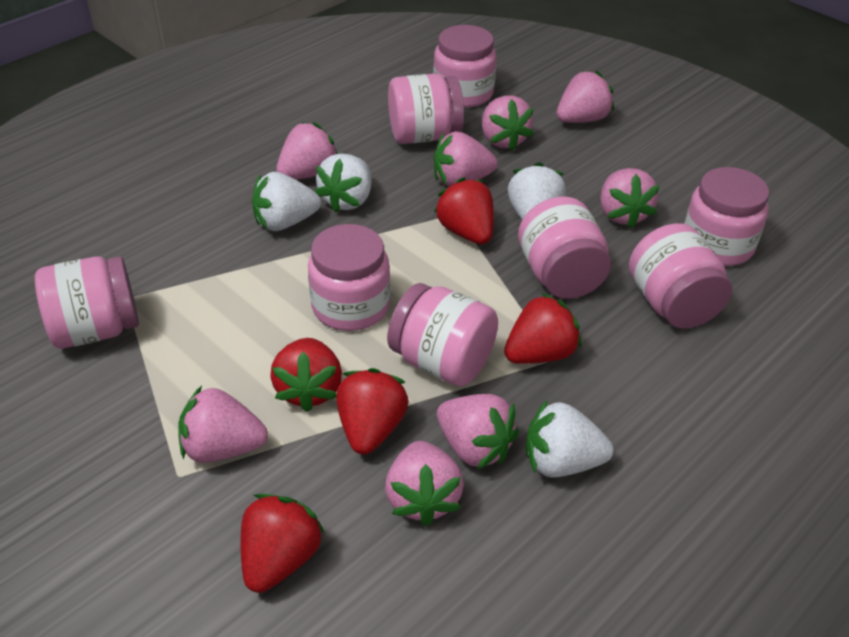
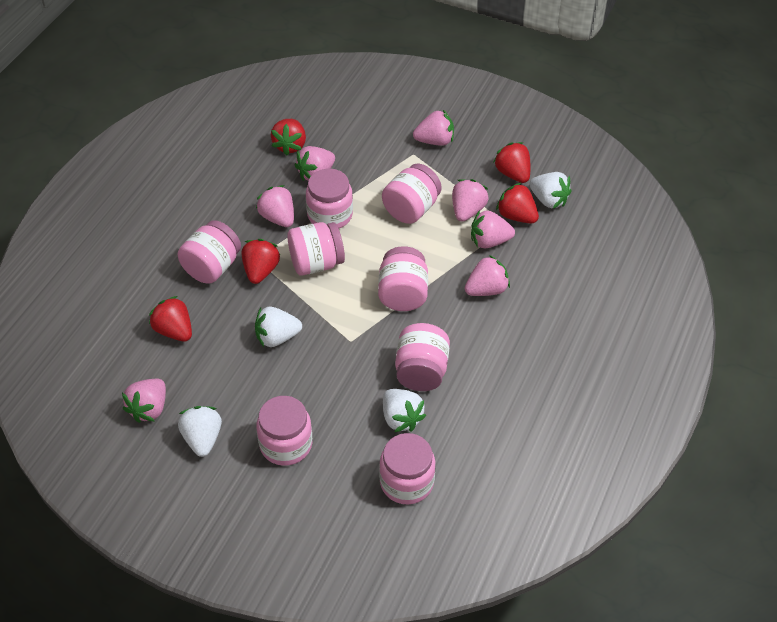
pink strawberry: [178,386,268,463] [276,122,338,180] [385,441,464,526] [434,131,497,187] [437,394,519,470] [482,96,534,151] [557,71,614,123] [600,168,659,229] = 8 -> [122,379,166,423] [256,185,294,227] [295,146,335,181] [413,110,454,146] [452,179,488,222] [465,255,510,296] [471,210,515,248] = 7

